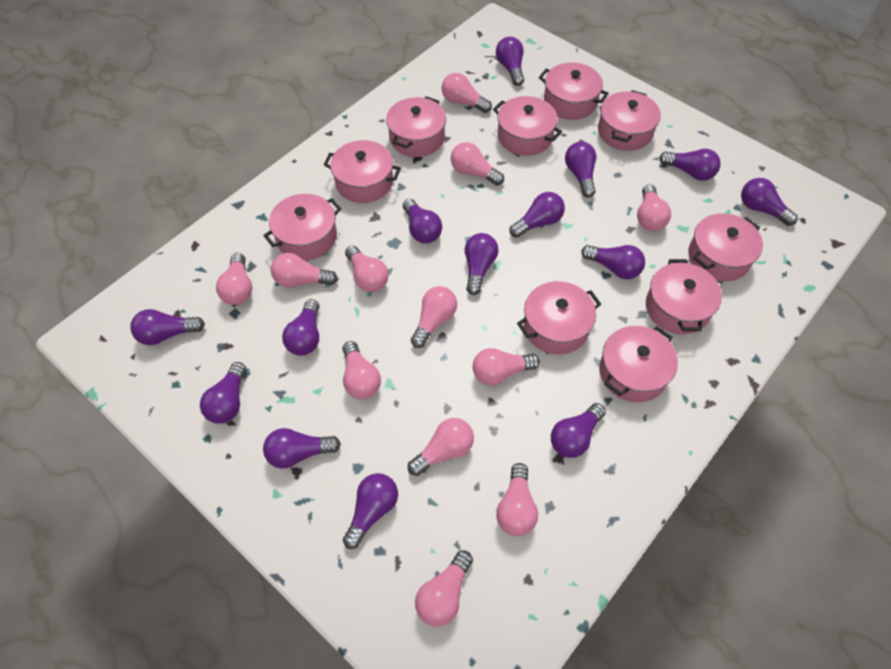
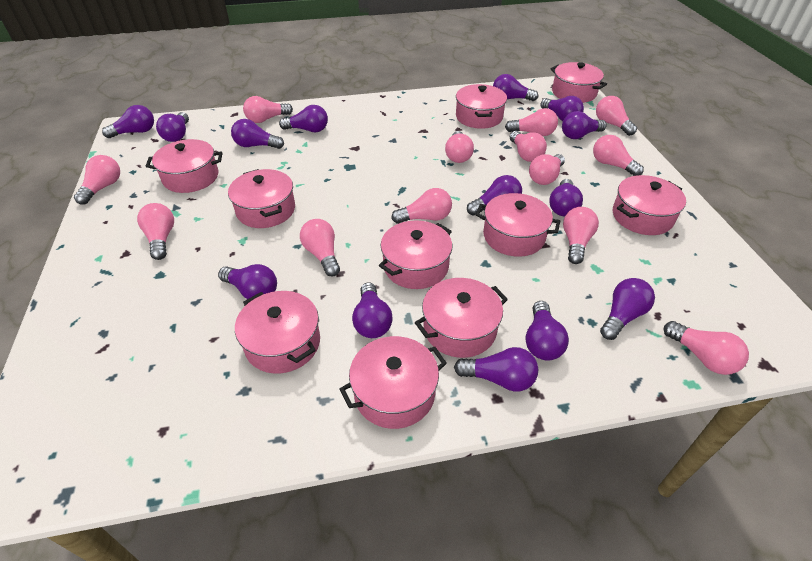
pink light bulb: [216,253,252,305] [271,253,338,287] [343,341,381,399] [345,246,389,292] [408,418,474,476] [411,286,457,348] [415,550,473,627] [442,73,492,113] [451,142,504,186] [473,348,540,386] [496,463,538,536] [637,184,671,231] = 12 -> [74,155,120,205] [137,203,174,260] [243,96,293,123] [300,219,340,276] [391,188,452,224] [445,131,474,163] [505,108,558,136] [510,131,547,162] [529,154,565,185] [563,207,599,264] [593,135,644,176] [596,96,637,136] [664,321,749,375] = 13

